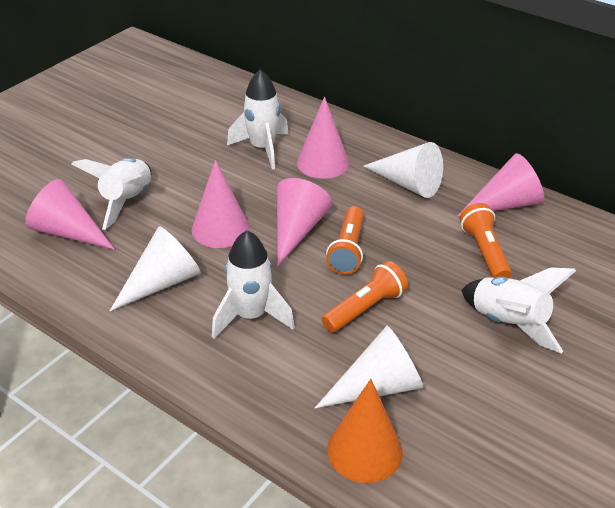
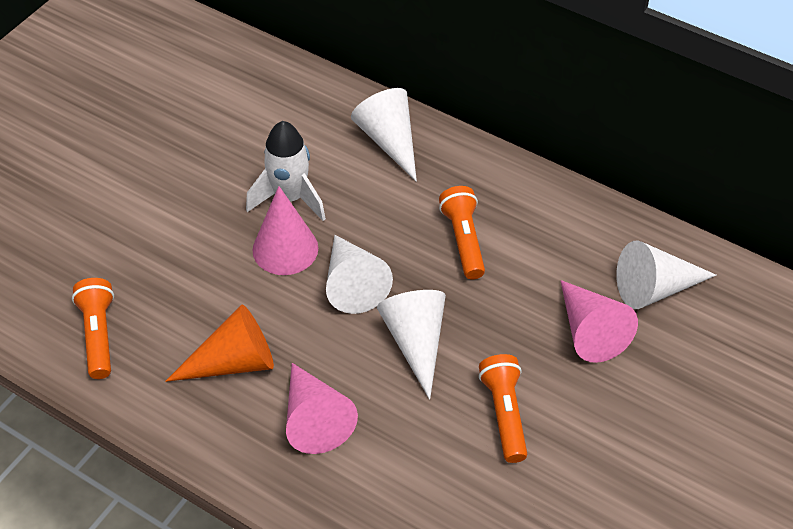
pink cone: [25,179,115,250] [191,160,250,248] [277,178,332,266] [297,97,349,179] [457,153,544,217] = 5 -> [253,186,318,275] [286,363,358,454] [560,280,638,363] = 3
white cone: [110,226,201,311] [315,326,423,408] [363,142,443,198] = 3 -> [326,235,393,314] [351,88,417,182] [377,290,446,400] [616,240,717,309] = 4
white rocket: [72,158,152,230] [212,230,295,338] [227,69,289,169] [462,267,576,353] = 4 -> [246,121,326,221] = 1

